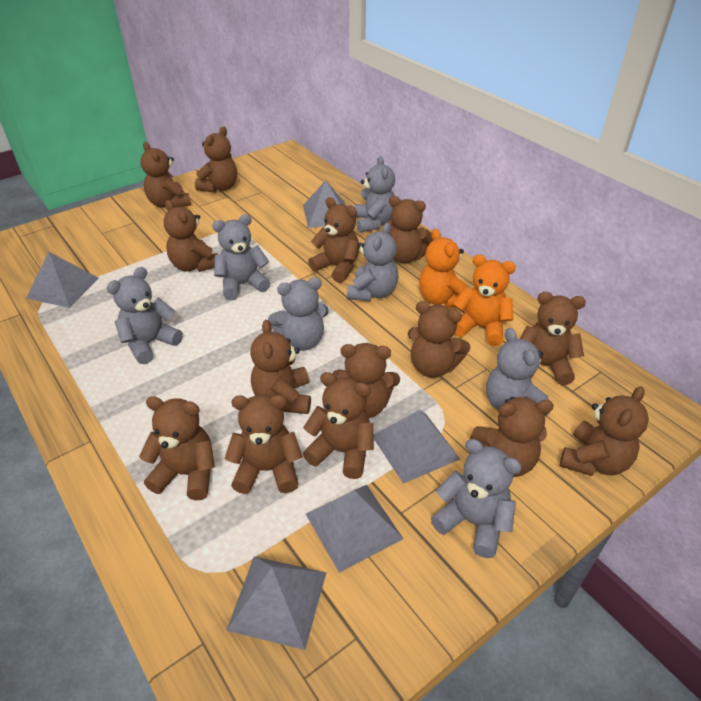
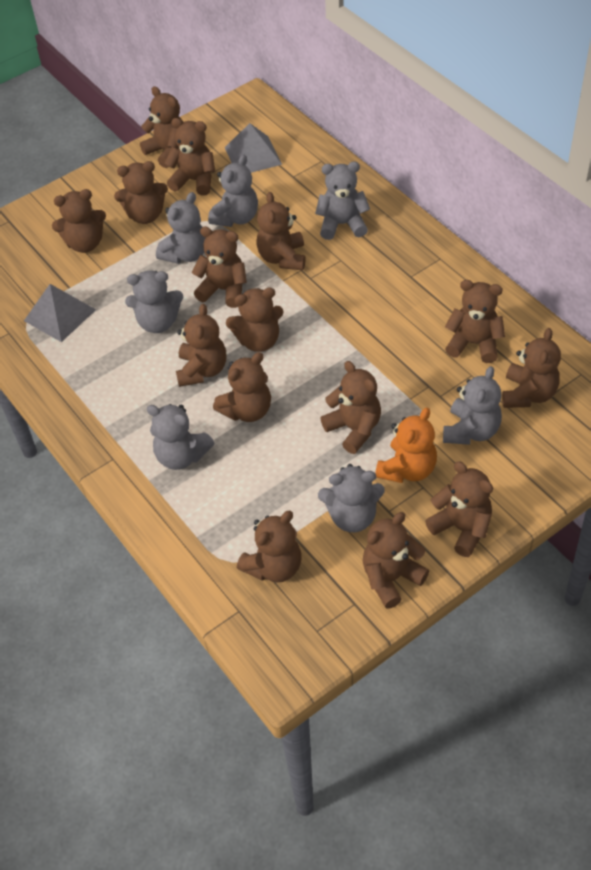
brown teddy bear: [139,396,215,501] [140,142,191,207] [164,200,218,272] [195,127,237,193] [225,395,302,494] [250,320,311,414] [303,372,374,479] [308,197,359,283] [332,343,400,418] [388,196,433,263] [408,301,471,377] [470,397,554,477] [520,292,586,385] [560,386,649,476] = 14 -> [52,189,106,253] [114,161,168,224] [140,86,183,168] [165,118,215,196] [176,304,226,387] [191,227,247,308] [213,352,271,422] [226,287,284,352] [237,511,302,583] [256,192,305,270] [320,361,381,454] [363,512,429,609] [425,461,493,557] [445,280,505,363] [502,328,561,408] = 15
grey pyramid: [26,252,99,308] [226,556,326,650] [303,180,345,228] [306,485,403,573] [373,410,460,484] = 5 -> [24,284,96,342] [225,123,282,173] = 2
orange teddy bear: [419,229,468,308] [453,254,516,346] = 2 -> [375,407,437,483] = 1

